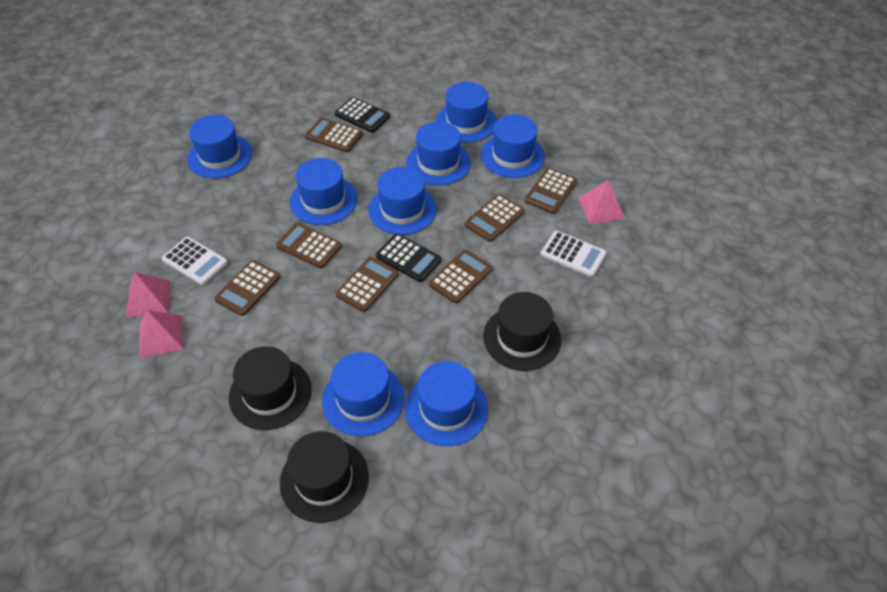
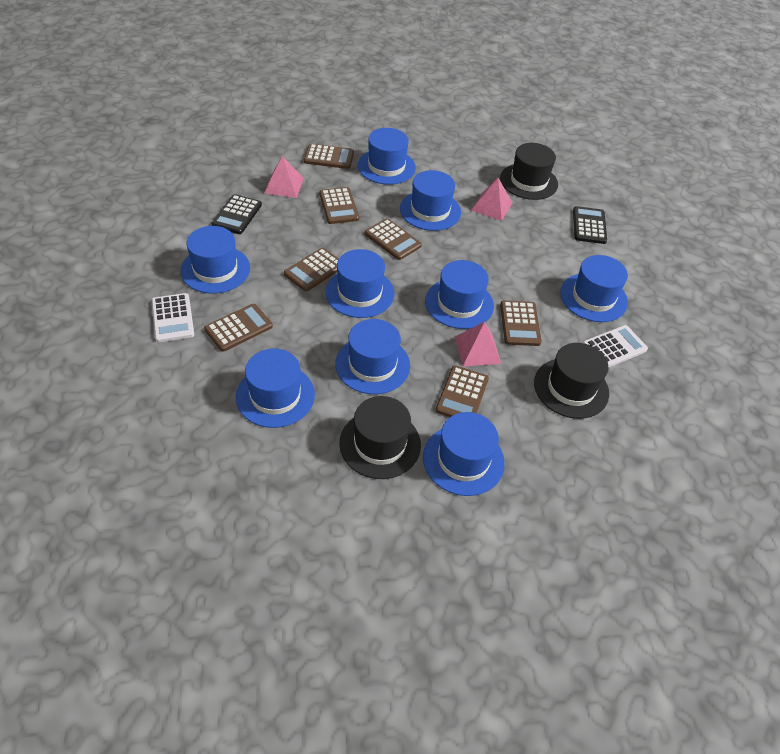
blue hat: [187,115,252,178] [290,158,358,225] [322,352,405,436] [369,167,437,235] [405,361,488,446] [406,121,471,186] [436,82,497,143] [481,114,545,178] = 8 -> [180,226,250,294] [236,348,315,428] [325,249,394,318] [335,319,410,394] [358,128,416,185] [400,170,461,231] [423,412,505,496] [425,260,494,329] [560,255,628,322] = 9

